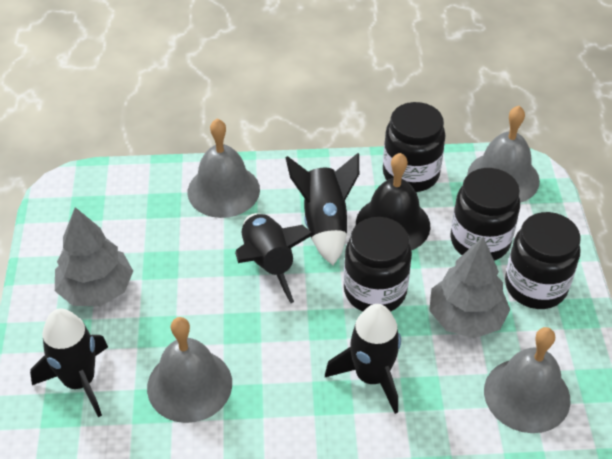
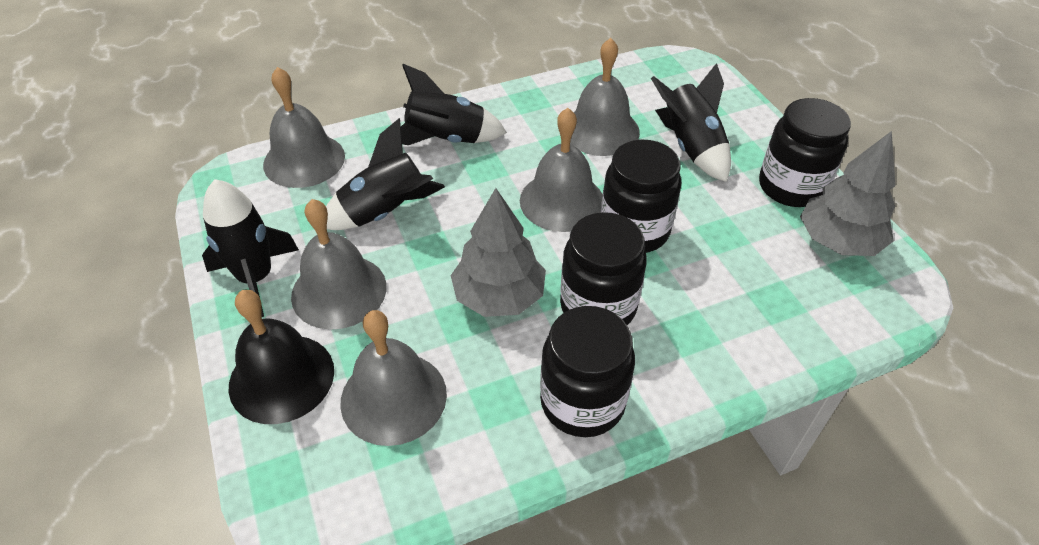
grey bell: [147,317,232,423] [188,119,260,218] [467,106,540,203] [484,327,570,433] = 4 -> [263,67,345,188] [291,199,387,330] [340,310,447,446] [520,108,603,232] [570,38,640,156] = 5

